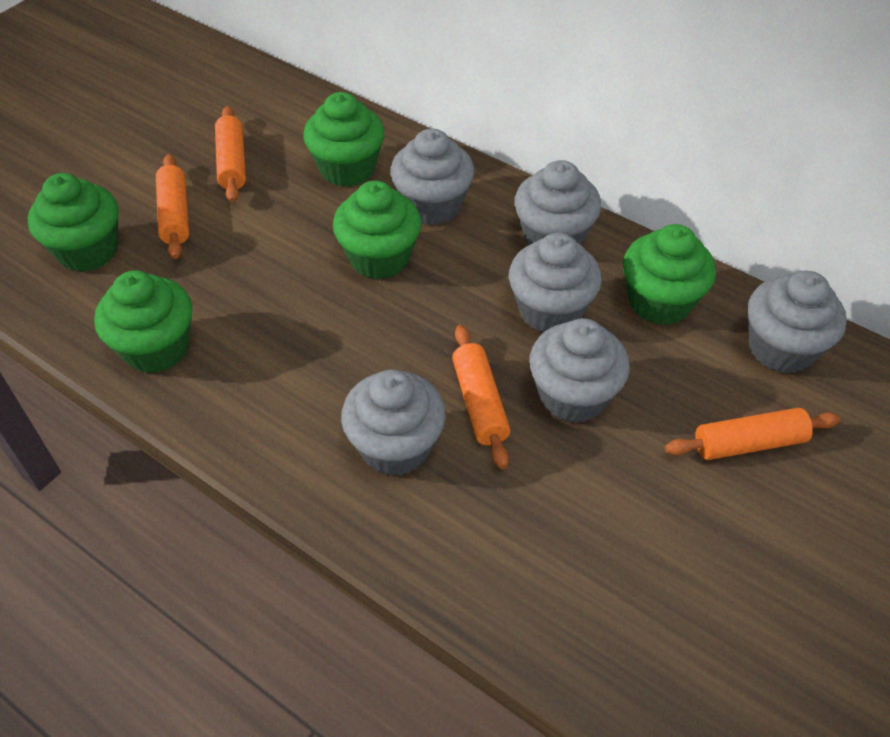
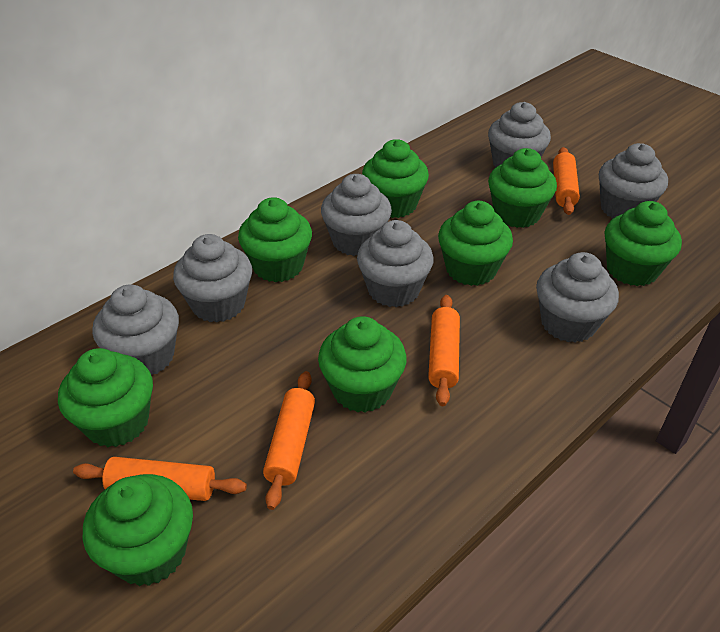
green cupcake: [28,173,119,272] [94,270,192,374] [303,92,384,187] [333,180,421,280] [623,224,716,325] = 5 -> [58,348,153,447] [83,474,193,586] [238,197,312,282] [318,316,406,413] [362,139,429,218] [438,201,513,286] [488,148,557,228] [605,201,682,286] = 8
grey cupcake: [341,370,446,476] [390,128,474,225] [509,233,602,333] [514,160,601,245] [529,318,630,423] [748,271,847,374] = 6 -> [92,284,179,376] [173,234,252,323] [321,174,392,256] [357,220,434,307] [488,102,551,168] [536,252,619,343] [599,143,668,219] = 7

